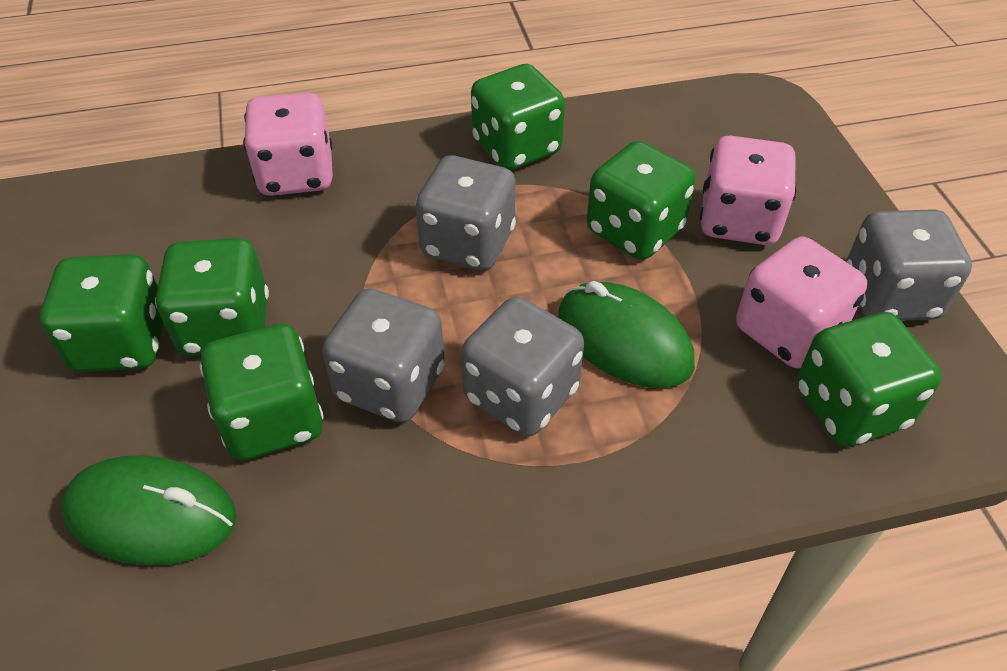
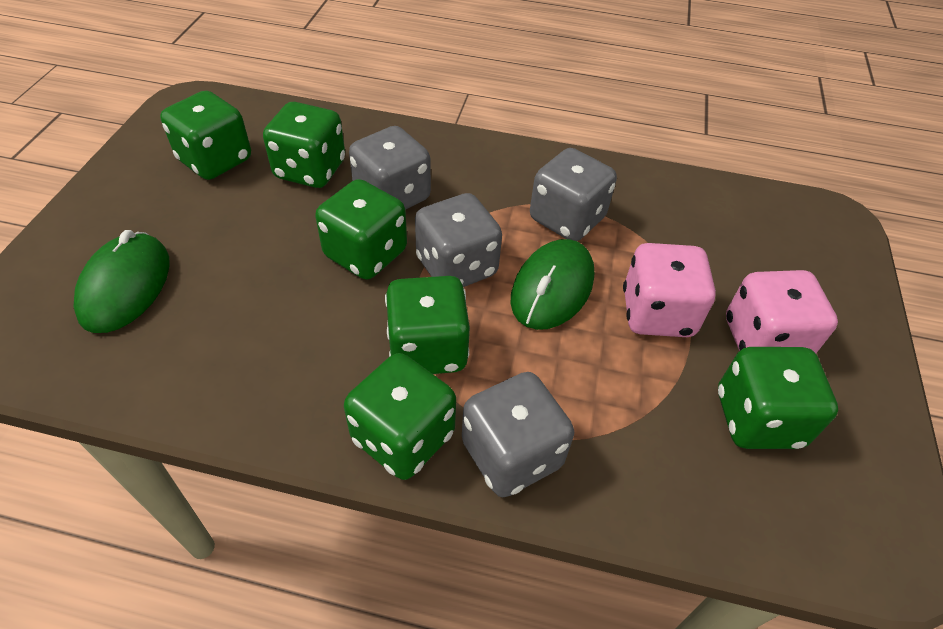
pink dice: [243,92,333,196] [700,136,796,245] [736,237,867,368] = 3 -> [623,243,716,337] [726,270,838,354] = 2

